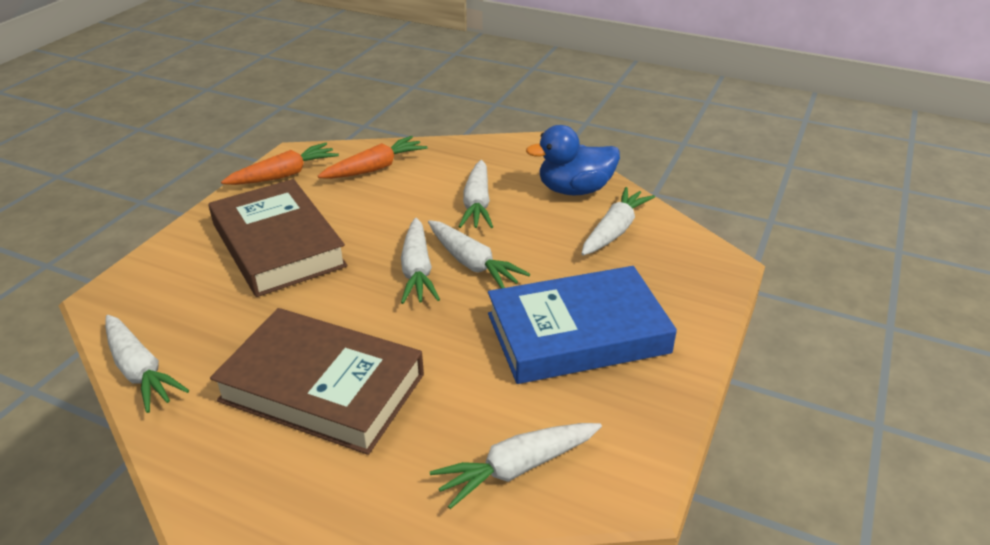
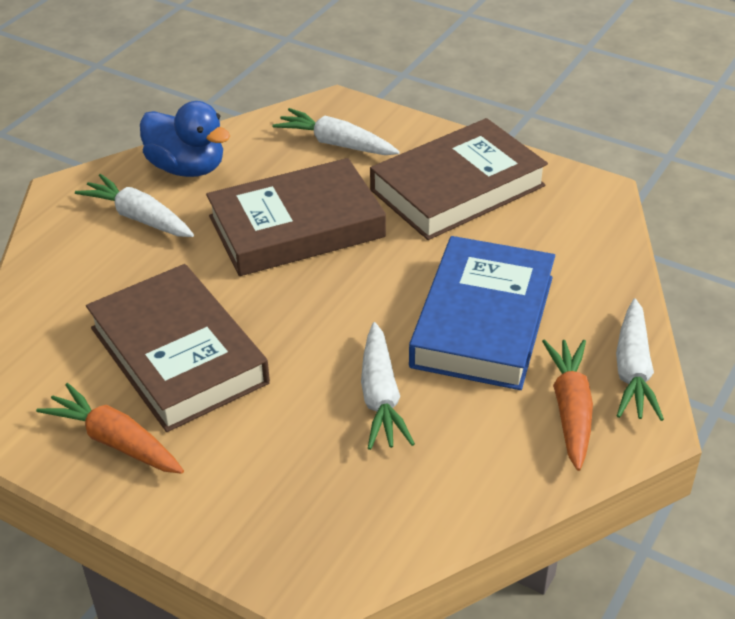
brown book: [208,179,348,297] [210,308,424,455] = 2 -> [86,264,270,432] [206,158,386,276] [370,118,548,240] = 3
white carrot: [105,315,189,413] [401,218,440,304] [428,220,530,288] [430,423,602,509] [459,160,493,228] [581,187,655,255] = 6 -> [75,174,194,237] [272,108,400,155] [361,322,415,450] [616,298,664,421] = 4

